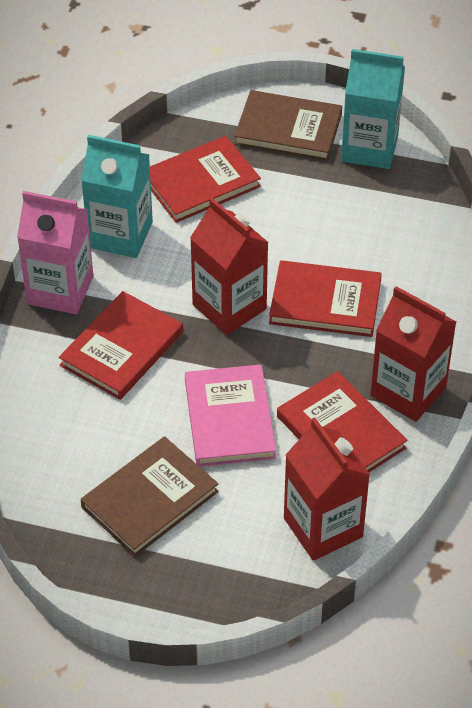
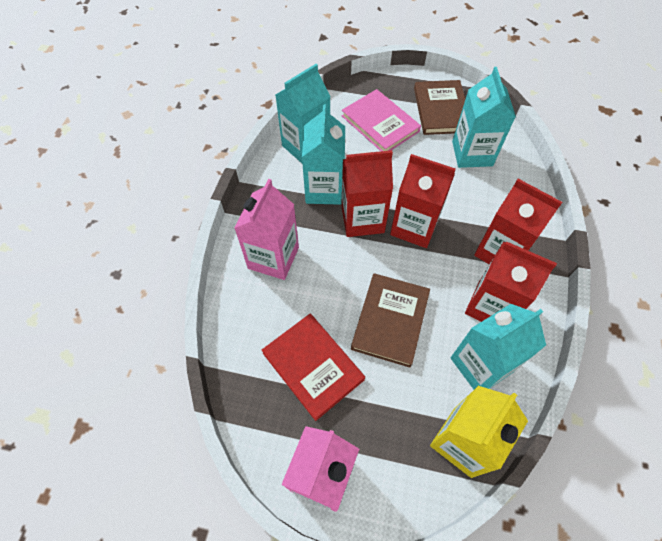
pink carton: [17,191,93,314] = 1 -> [234,179,299,280] [281,426,359,512] = 2
red book: [59,291,183,400] [150,136,261,223] [269,260,382,337] [277,371,407,472] = 4 -> [262,314,365,421] = 1
red carton: [190,198,269,335] [284,417,370,561] [370,286,456,422] = 3 -> [341,150,393,237] [390,154,456,248] [465,241,557,322] [474,179,562,264] = 4
turquoise carton: [81,135,153,258] [341,49,405,169] = 2 -> [276,64,331,163] [302,104,345,205] [451,304,546,389] [452,67,516,168] = 4
yellow carton: none = 0 -> [430,386,528,478] = 1

